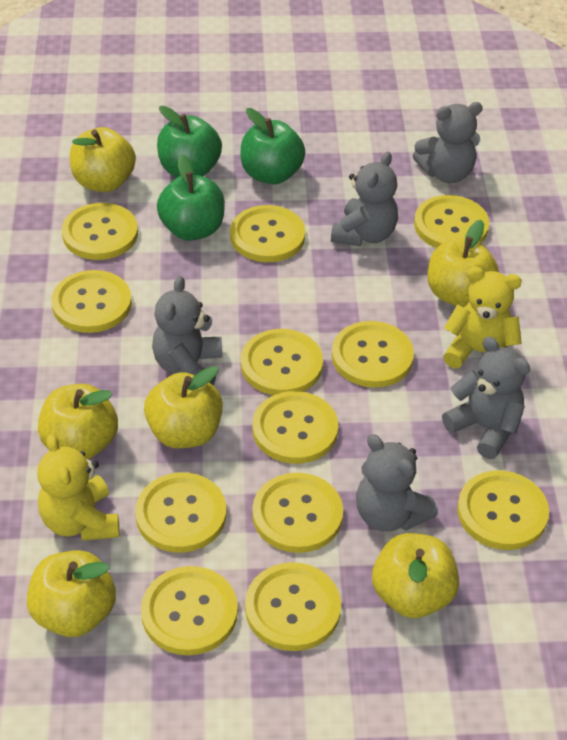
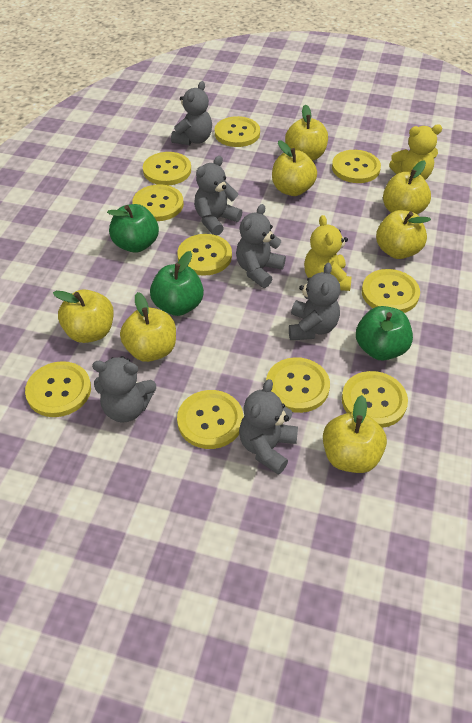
grey teddy bear: [152,276,223,385] [331,152,398,246] [356,434,438,532] [413,102,483,183] [442,337,530,459] = 5 -> [92,356,156,423] [171,81,212,145] [194,156,242,235] [236,204,286,288] [239,379,298,475] [289,262,341,340] = 6
yellow apple: [27,550,116,637] [38,384,118,459] [70,127,136,192] [144,366,223,448] [372,533,459,618] [427,220,499,307] = 6 -> [53,289,114,343] [120,292,176,362] [272,140,317,196] [285,104,328,161] [323,395,387,473] [376,210,431,259] [383,160,431,214] = 7
yellow button: [51,270,132,333] [62,203,138,260] [135,472,226,552] [141,566,238,655] [230,205,305,262] [241,329,323,395] [245,562,341,651] [252,391,338,464] [252,473,343,553] [332,321,414,388] [414,195,489,248] [457,470,549,550] = 12 -> [25,361,91,417] [132,184,184,221] [143,152,191,185] [177,234,232,276] [177,390,243,449] [215,116,260,147] [266,357,330,413] [332,150,381,183] [342,371,408,428] [362,269,420,313] = 10

